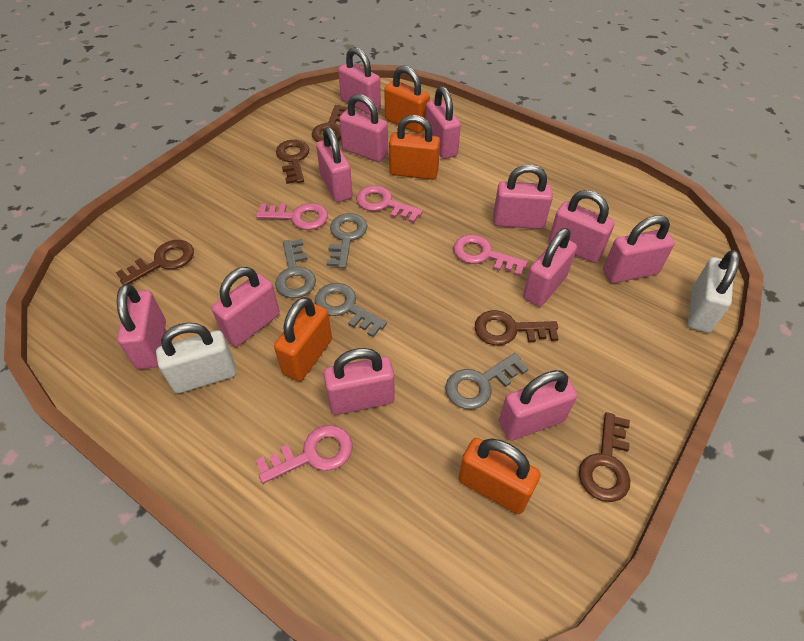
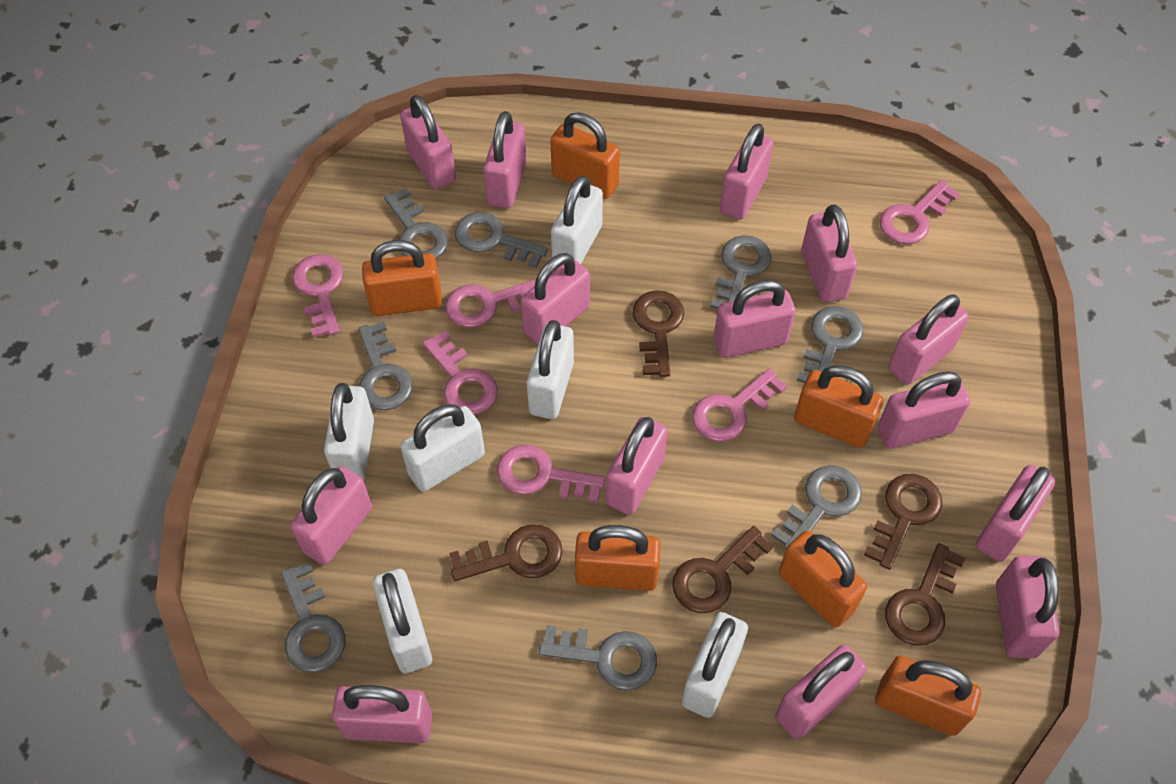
grey key: [275,239,316,298] [315,283,387,337] [326,213,368,268] [445,353,528,409] = 4 -> [281,562,345,673] [358,321,413,410] [384,188,448,259] [455,212,548,268] [539,625,657,691] [710,235,772,309] [771,465,862,549] [797,306,864,383] = 8
orange padlock: [274,297,332,381] [384,66,430,134] [389,115,440,180] [458,438,541,514] = 4 -> [362,240,443,316] [550,112,620,199] [575,525,661,591] [779,530,867,628] [794,365,883,448] [875,656,981,736] = 6
pink key: [256,203,328,230] [256,425,353,484] [356,185,423,223] [453,235,528,276] = 4 -> [292,254,344,338] [423,331,498,415] [445,279,536,327] [497,444,605,503] [692,368,787,442] [879,180,960,244] = 6
pink padlock: [117,284,166,369] [212,267,280,347] [316,127,353,202] [324,348,395,415] [338,47,381,115] [339,94,388,162] [425,86,461,159] [493,164,553,229] [499,370,577,441] [523,228,577,307] [548,190,615,263] [603,215,675,283] = 12 -> [291,466,372,565] [332,685,432,743] [400,95,456,190] [483,111,527,208] [521,253,590,344] [606,417,668,515] [713,280,796,358] [720,123,774,220] [775,645,867,739] [801,204,857,303] [878,371,970,449] [888,295,969,385] [976,465,1055,562] [996,556,1060,659] = 14
white padlock: [156,323,236,393] [688,250,740,333] = 2 -> [324,383,374,480] [372,569,432,673] [400,404,485,492] [527,320,574,419] [551,175,603,264] [681,612,748,718] = 6

